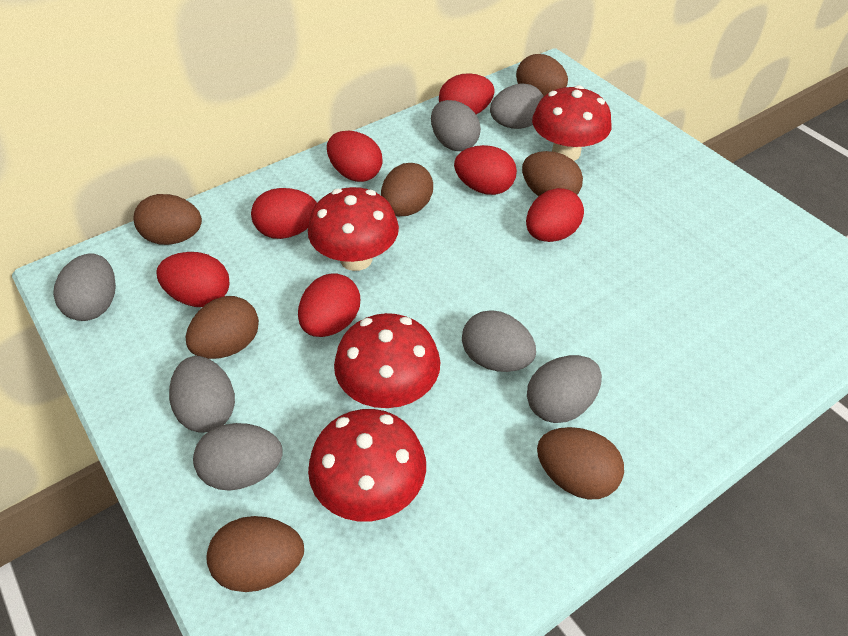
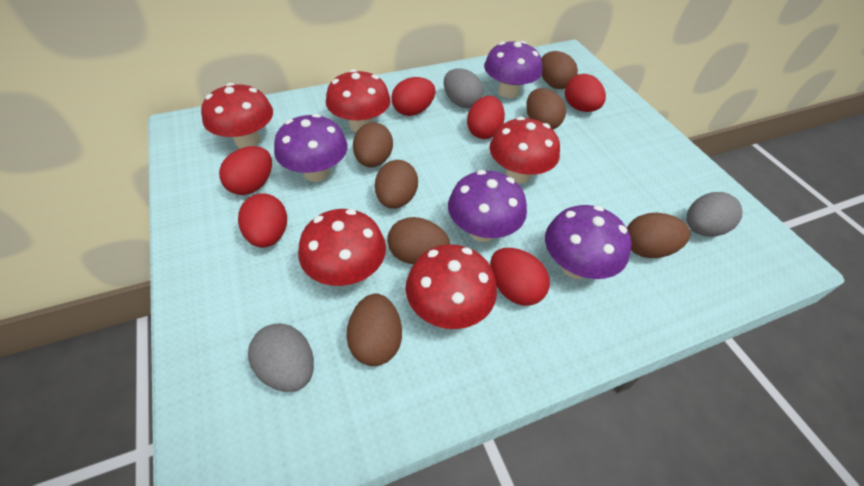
grey egg: [53,253,116,321] [169,356,235,433] [193,423,283,491] [431,100,481,151] [462,310,536,372] [490,83,544,129] [527,355,602,423] = 7 -> [248,323,314,392] [444,68,483,108] [687,192,743,237] = 3
purple mushroom: none = 0 -> [274,114,347,182] [448,170,527,242] [484,41,542,98] [545,205,632,279] = 4
red egg: [157,252,229,307] [251,188,317,239] [298,273,360,337] [327,131,383,182] [439,73,495,114] [454,145,517,195] [526,188,584,242] = 7 -> [219,146,272,195] [238,193,287,248] [391,77,435,116] [467,96,505,139] [490,248,550,306] [565,74,606,112] = 6
red mushroom: [308,187,399,271] [308,409,426,521] [334,313,440,408] [532,85,611,161] = 4 -> [201,83,273,148] [298,209,386,286] [326,69,391,132] [406,244,497,329] [489,117,560,184] = 5

